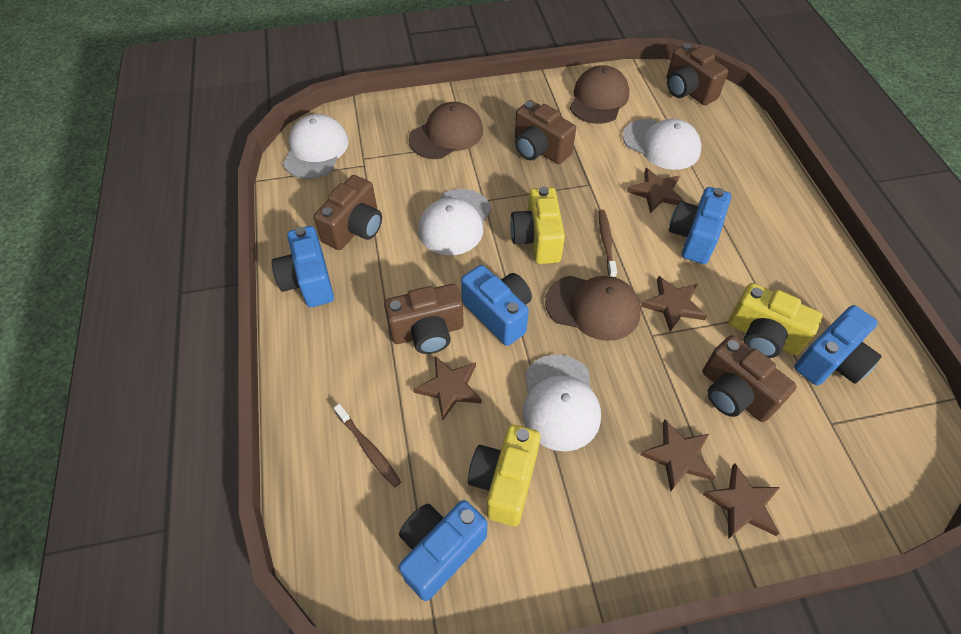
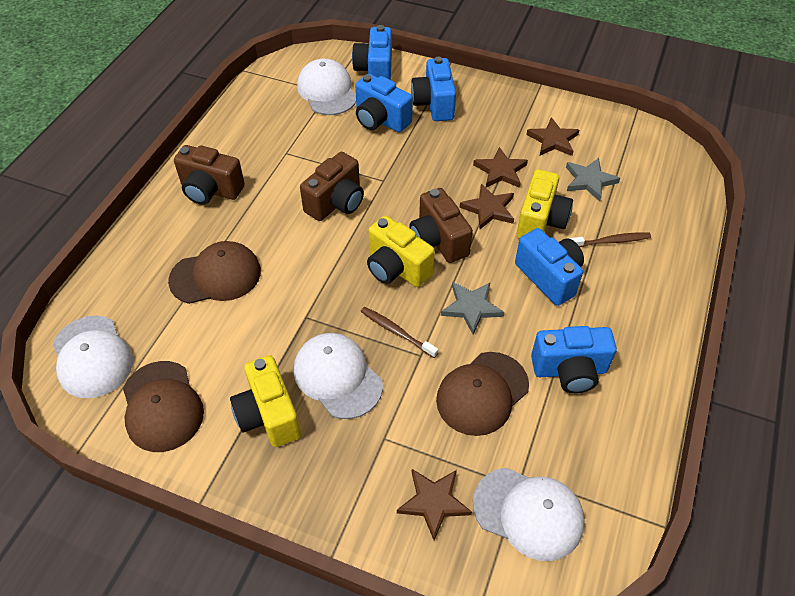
brown camera: [314,175,382,250] [384,284,464,354] [515,100,576,164] [667,43,728,105] [702,335,796,422] = 5 -> [174,145,245,205] [300,152,364,221] [409,188,473,263] = 3
brown star: [413,356,482,421] [627,168,684,213] [640,419,716,492] [641,276,707,332] [702,463,780,539] = 5 -> [397,469,472,540] [459,184,514,230] [473,147,528,188] [526,117,579,156] = 4
grey star: none = 0 -> [441,282,504,334] [566,158,620,201] = 2

